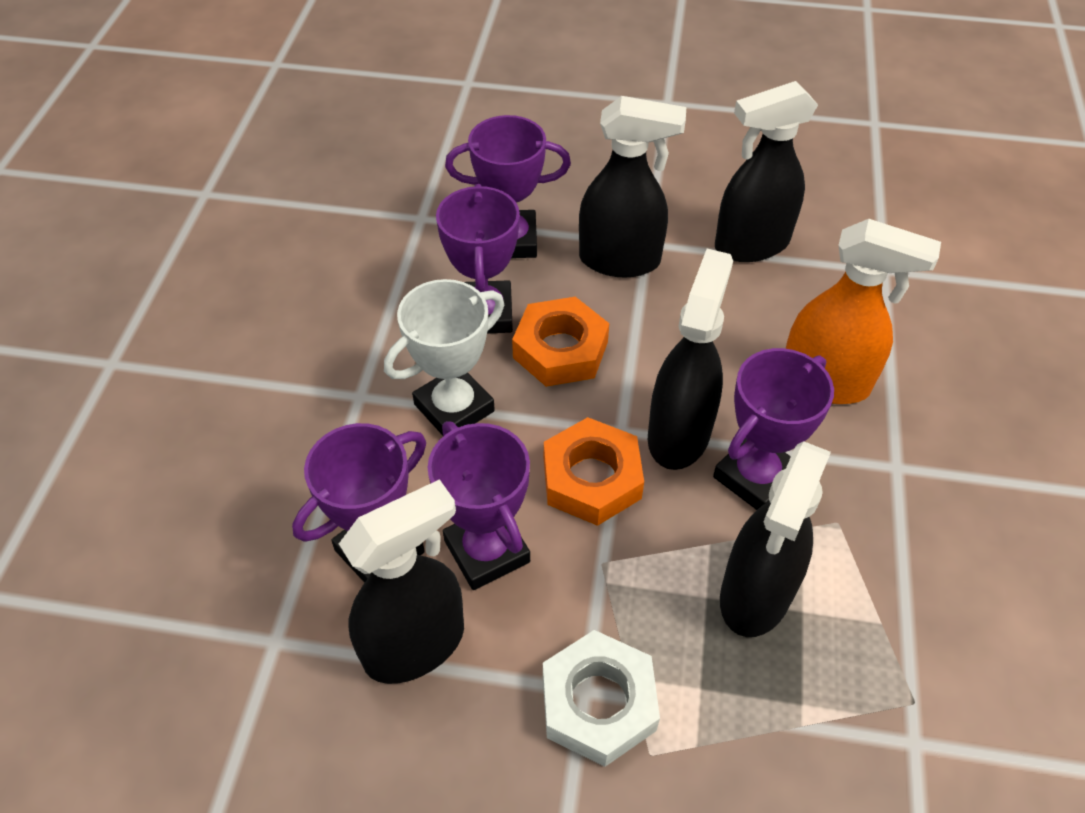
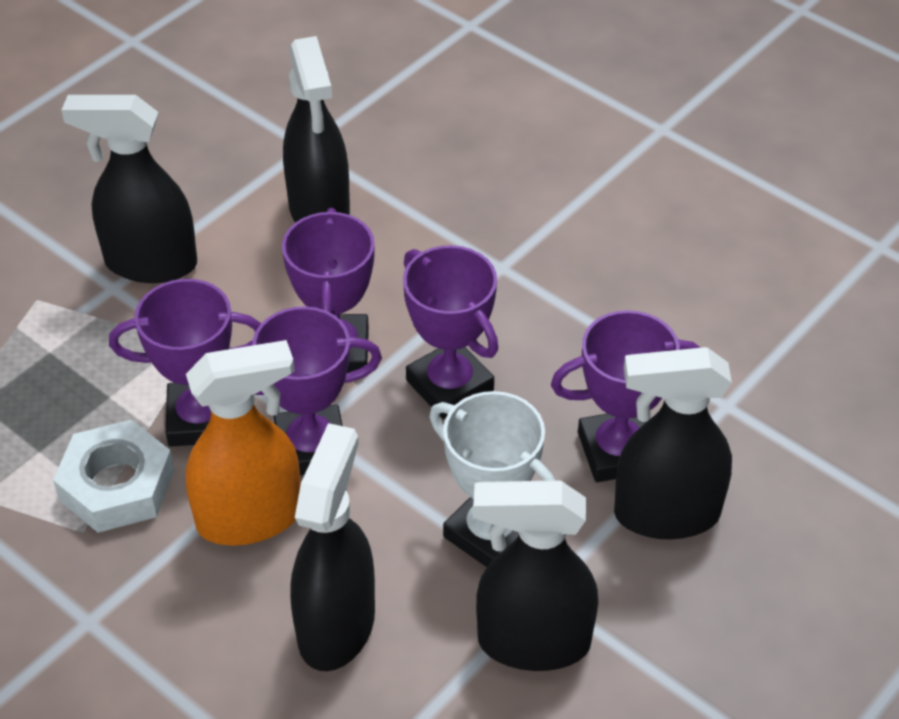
orange nut: [512,297,609,387] [544,417,644,526] = 2 -> none = 0

